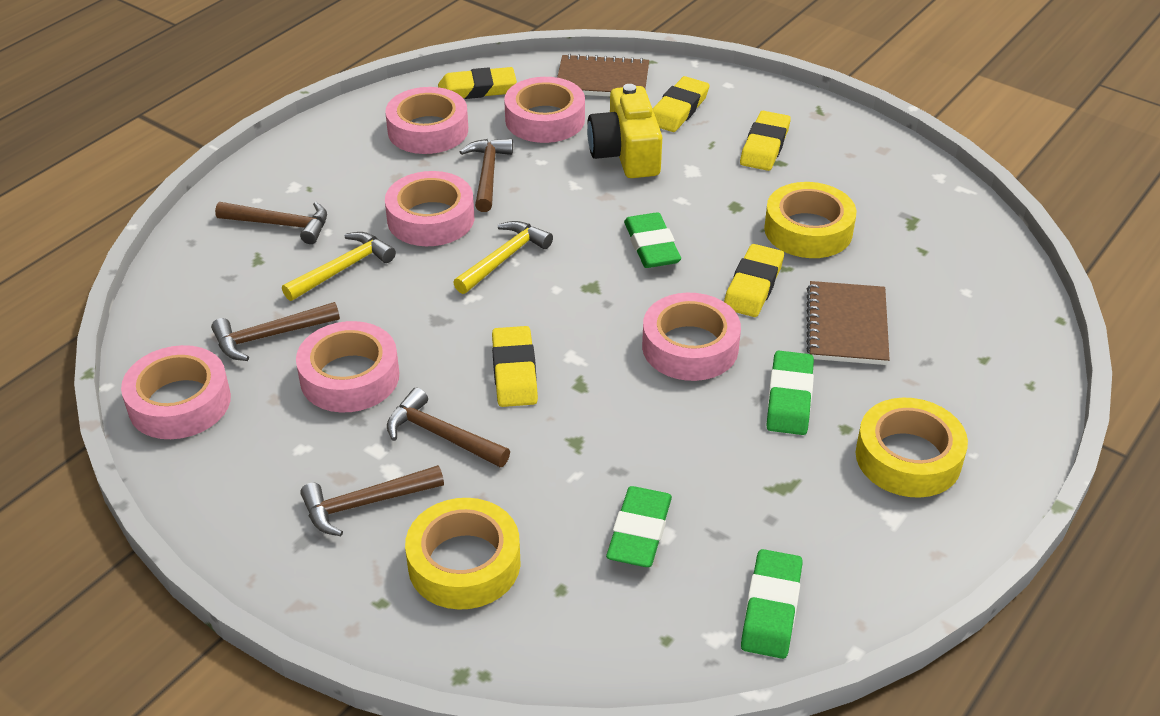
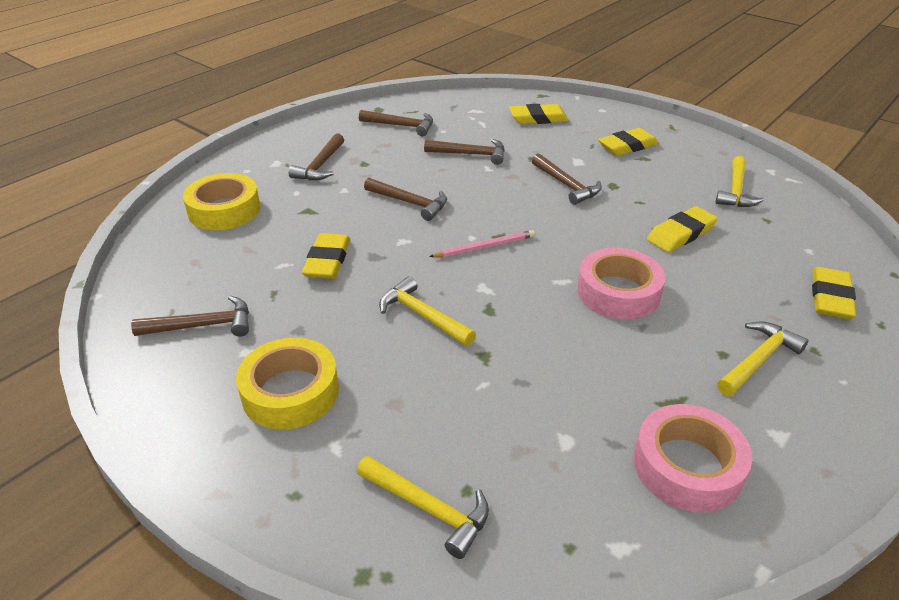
brown hammer: [211,302,340,361] [215,202,327,244] [300,465,444,536] [387,388,510,467] [460,139,513,212] = 5 -> [131,295,249,337] [289,133,344,180] [359,110,433,136] [364,178,447,221] [424,139,505,165] [532,154,602,205] = 6
brown notebook: [557,54,649,97] [806,281,890,365] = 2 -> none = 0
green eraser: [606,486,672,567] [624,212,681,268] [741,549,803,659] [766,351,814,435] = 4 -> none = 0
pink pencil: none = 0 -> [429,230,535,257] = 1
pink tape: [121,345,231,439] [296,321,399,412] [385,87,468,154] [385,171,474,246] [504,77,585,143] [642,293,741,381] = 6 -> [577,248,665,320] [634,404,752,512] = 2
yellow camera: [587,84,662,178] = 1 -> none = 0
yellow hammer: [282,232,396,301] [453,221,553,294] = 2 -> [356,456,489,559] [379,276,476,346] [715,156,764,207] [717,322,809,396] = 4
yellow tape: [405,498,520,610] [764,182,856,258] [856,398,968,498] = 3 -> [183,173,261,230] [236,337,339,429] = 2

